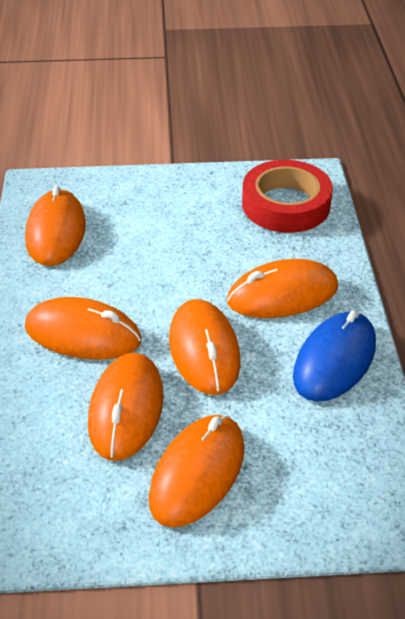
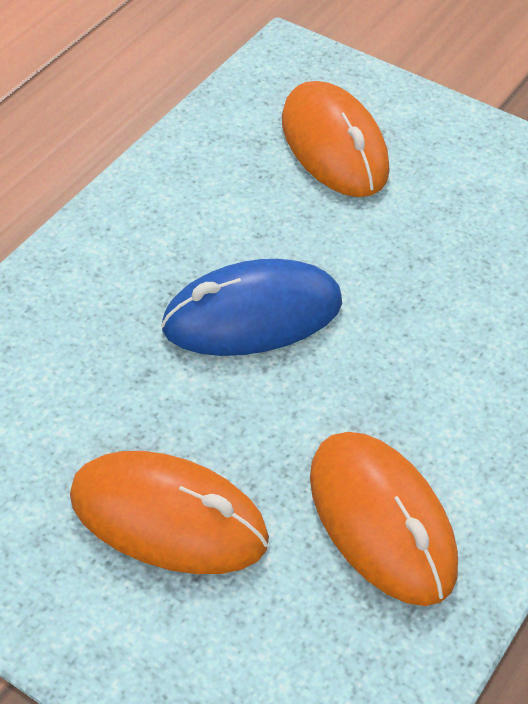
orange mouse: [25,186,86,266] [25,297,142,360] [88,353,164,461] [149,415,245,528] [169,299,240,395] [227,259,338,318] = 6 -> [70,451,269,574] [282,81,390,197] [310,432,458,606] = 3
red tape: [242,160,333,233] = 1 -> none = 0

